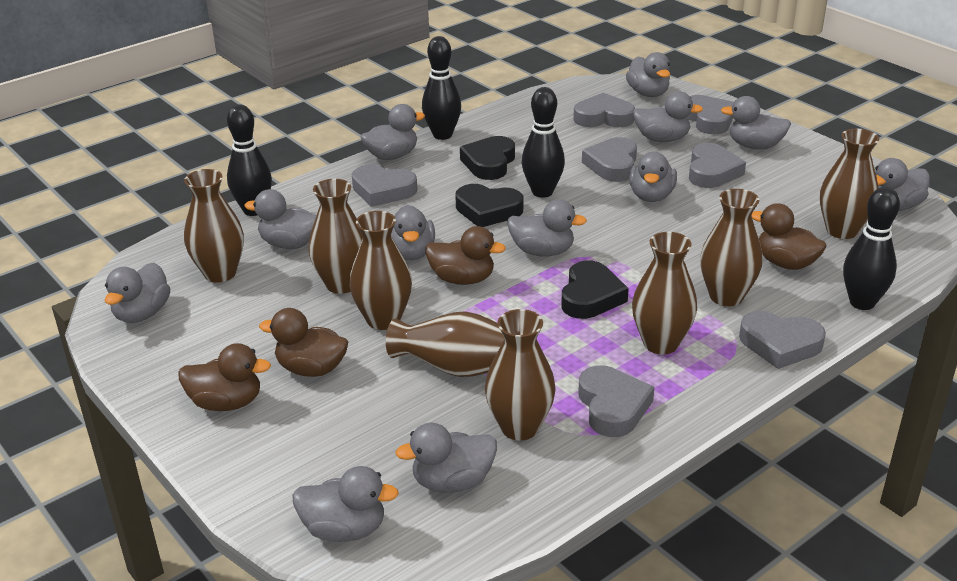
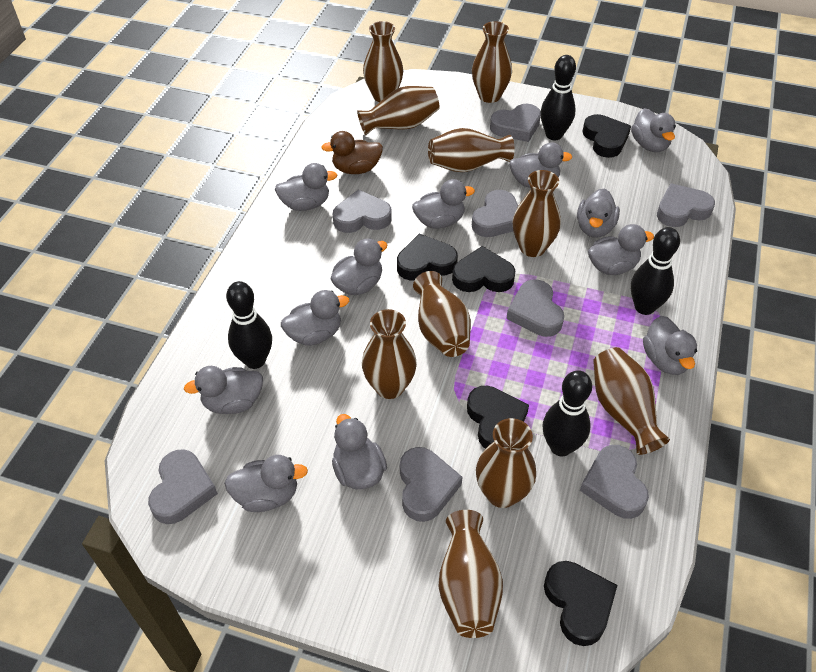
black heart: [455,184,523,227] [460,136,515,180] [561,260,629,319] = 3 -> [397,233,458,281] [452,246,515,292] [467,386,529,449] [544,561,617,646] [582,114,631,158] = 5
brown duck: [178,343,271,411] [259,308,348,377] [425,226,506,285] [752,203,827,270] = 4 -> [321,131,383,174] = 1
brown vase: [184,169,244,283] [308,179,363,294] [350,211,412,330] [386,311,504,377] [485,309,556,441] [632,232,697,354] [700,189,763,306] [820,129,879,239] = 8 -> [357,86,440,136] [362,309,417,399] [363,21,403,102] [413,271,471,357] [428,128,515,172] [439,510,503,638] [472,21,512,103] [476,418,536,508] [513,170,561,257] [593,347,670,455] = 10
grey heart: [352,164,417,207] [573,93,635,127] [578,365,654,437] [582,137,637,182] [687,95,734,134] [689,143,746,188] [739,311,826,369] = 7 -> [148,449,218,524] [333,189,392,233] [400,447,462,522] [472,190,518,237] [490,104,541,142] [506,279,564,337] [580,445,649,519] [657,183,715,227] = 8

